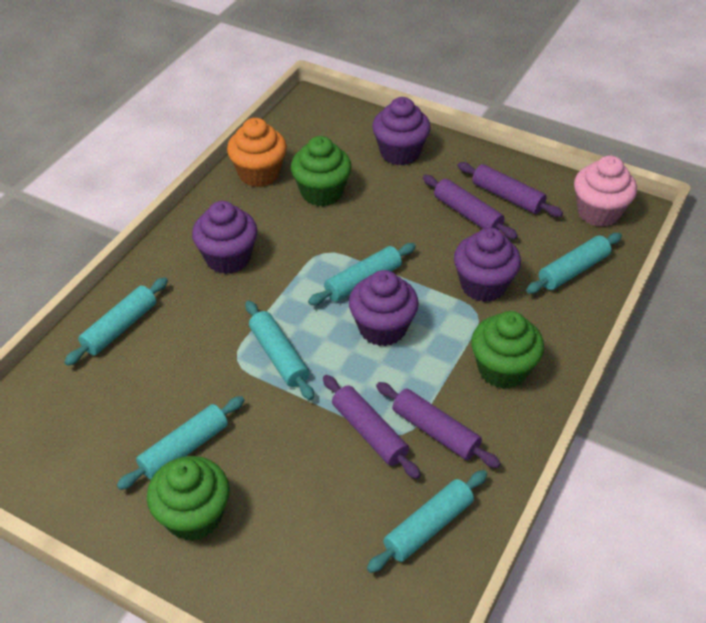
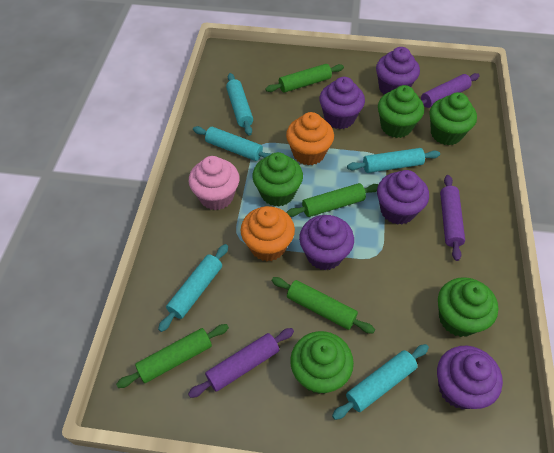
green cupcake: [147,456,230,541] [291,136,352,206] [471,311,544,389] = 3 -> [253,152,303,207] [290,331,354,394] [378,85,424,138] [429,92,477,145] [438,277,498,337] = 5
green rolling pin: none = 0 -> [116,324,229,388] [265,64,344,93] [272,277,375,333] [286,183,379,217] = 4
orange cupcake: [227,118,287,187] = 1 -> [241,206,295,261] [286,112,334,166] = 2
purple cupcake: [192,201,258,274] [349,270,419,346] [372,97,431,165] [454,228,521,302] = 4 -> [299,215,354,270] [319,77,365,129] [376,47,420,94] [377,170,429,225] [437,346,503,409] = 5
purple rolling pin: [323,375,421,479] [376,382,501,468] [422,175,518,239] [458,162,563,217] = 4 -> [188,328,294,398] [421,73,480,108] [440,175,465,261] = 3
turquoise rolling pin: [64,277,168,366] [117,396,244,490] [246,301,314,400] [308,243,416,305] [367,470,487,573] [526,233,622,294] = 6 -> [158,244,228,332] [193,126,271,161] [226,73,253,135] [332,344,429,420] [347,148,440,173] = 5

